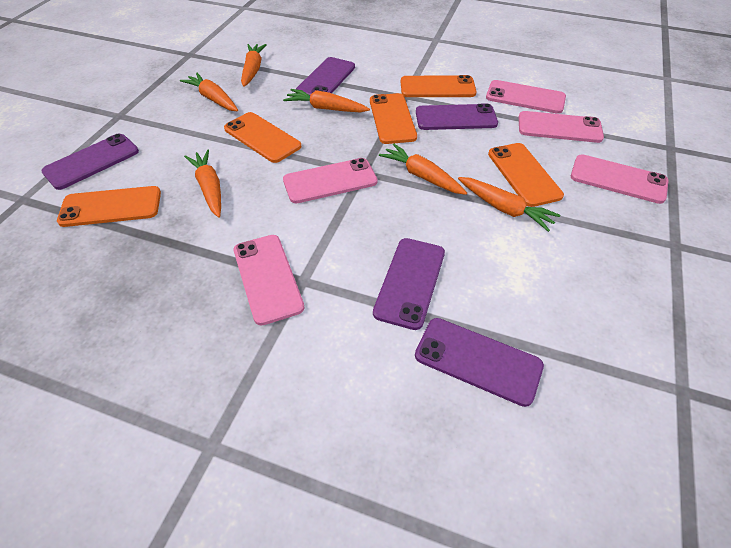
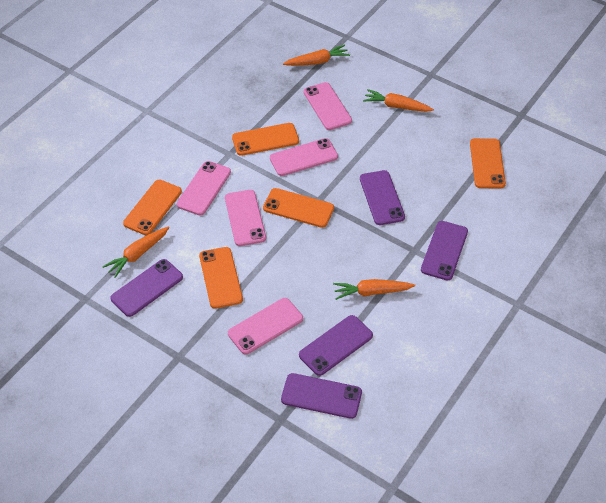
orange carrot: [180,73,238,111] [184,150,221,218] [241,44,267,87] [283,89,370,112] [379,144,467,195] [458,177,560,232] = 6 -> [102,227,169,278] [283,45,350,66] [333,279,415,300] [363,89,434,112] = 4

